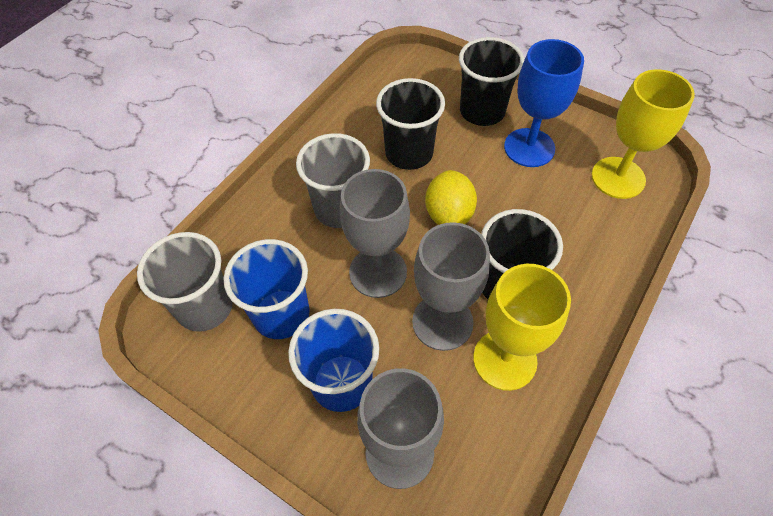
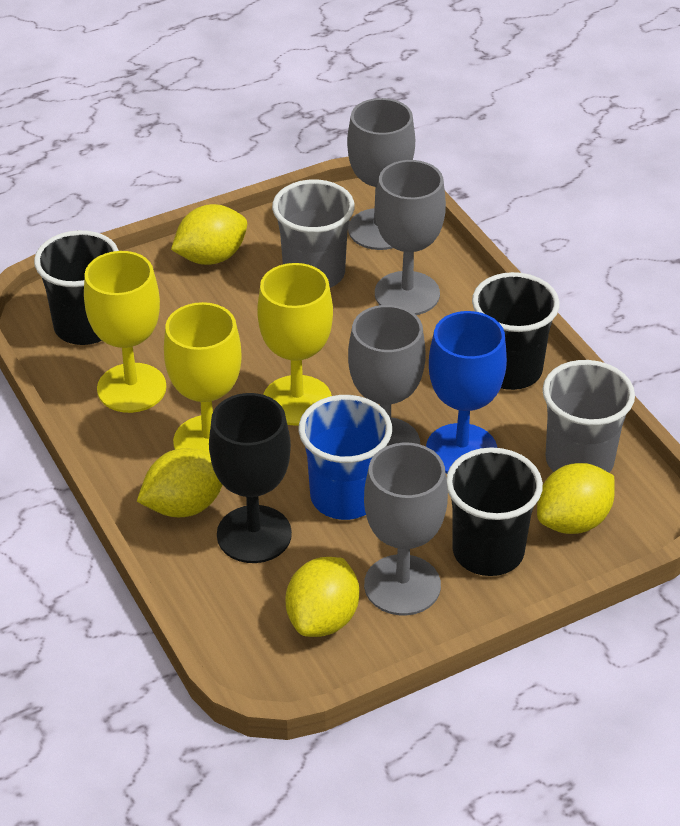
black goblet: none = 0 -> [209,393,292,563] = 1
blue cup: [223,239,310,339] [288,309,379,412] = 2 -> [299,395,392,520] = 1
grey goblet: [340,169,410,298] [357,368,444,489] [412,222,490,351] = 3 -> [347,98,415,250] [348,305,426,446] [364,443,448,615] [375,160,446,315] = 4
yellow goblet: [473,264,571,391] [592,69,695,199] = 2 -> [84,251,166,413] [164,302,242,453] [257,263,333,426] = 3
yellow lemon: [425,170,477,225] = 1 -> [137,448,222,517] [171,204,247,265] [286,557,359,637] [537,463,615,534] = 4

